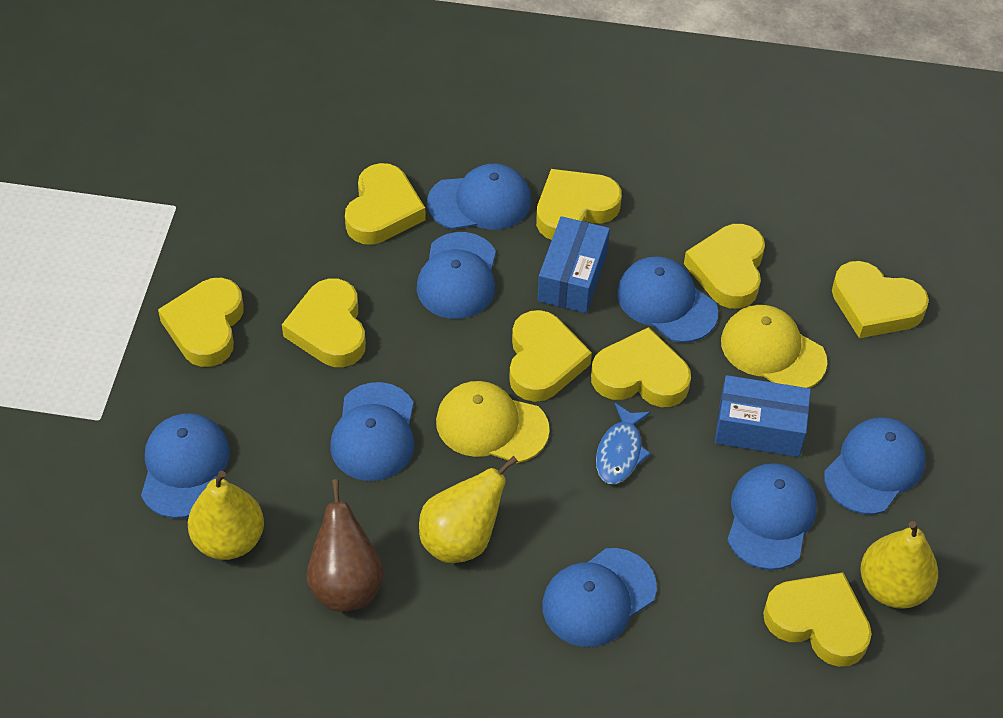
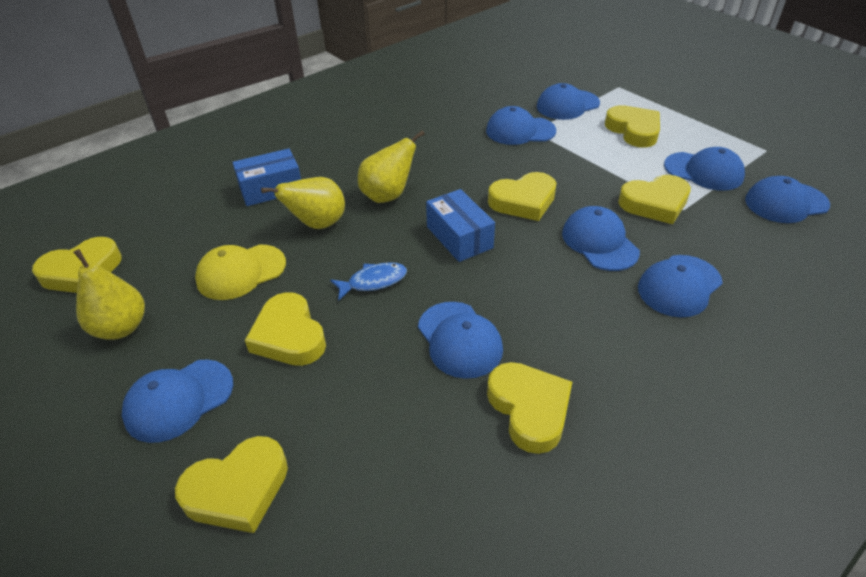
brown pear: [306,479,384,611] = 1 -> none = 0
yellow cap: [436,381,550,463] [721,305,827,388] = 2 -> [195,244,286,300] = 1
yellow heart: [158,278,244,367] [282,279,366,367] [345,163,426,245] [509,310,592,402] [536,169,622,240] [591,327,691,407] [684,224,765,309] [763,572,872,667] [832,261,929,338] = 9 -> [32,237,122,293] [175,436,288,533] [245,292,326,366] [487,362,572,454] [488,172,557,221] [605,105,660,148] [618,175,691,224] = 7

